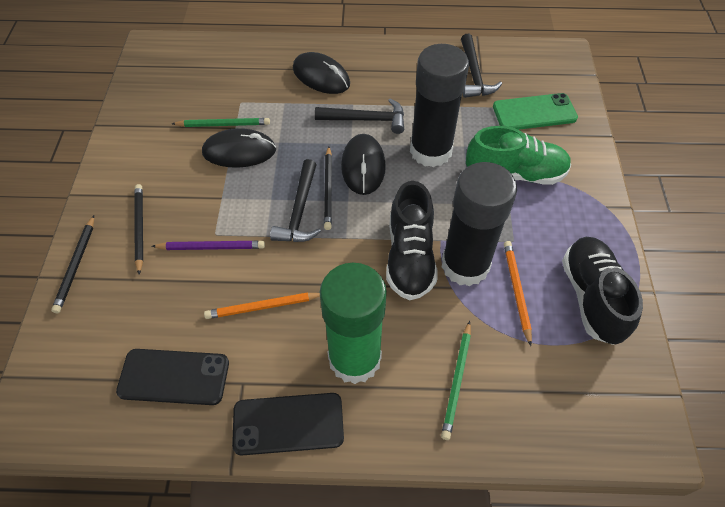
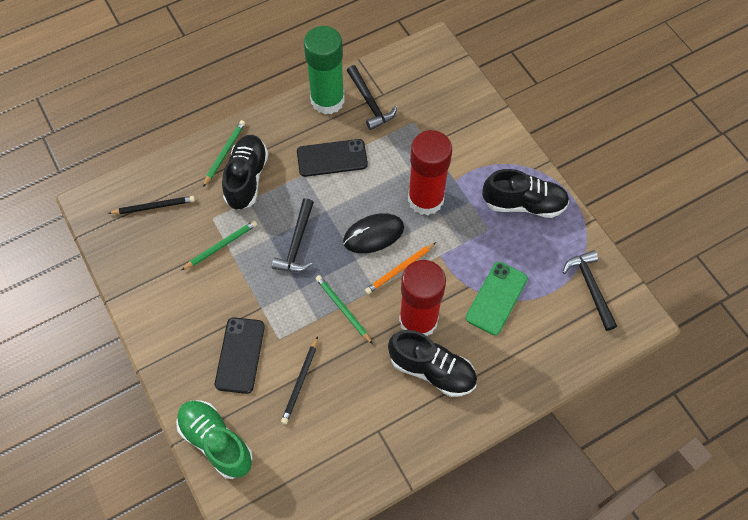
black glue stick: [410,44,469,167] [442,162,517,287] = 2 -> none = 0
black mouse: [202,128,276,168] [293,52,350,94] [341,134,386,195] = 3 -> [343,213,404,253] = 1
black pencil: [51,215,94,313] [135,184,143,275] [324,146,332,230] = 3 -> [108,196,195,214] [281,337,318,424] = 2
black shoe: [386,181,437,300] [562,237,643,345] = 2 -> [222,135,268,210] [388,330,477,397] [482,169,569,218] = 3
green pencil: [172,118,270,127] [441,321,471,440] = 2 -> [181,220,257,270] [203,120,245,187] [315,275,373,344] = 3
orange pencil: [204,292,320,319] [504,241,532,346] = 2 -> [365,242,436,294] = 1
purple pencil: [151,241,265,250] = 1 -> none = 0
red glue stick: none = 0 -> [399,260,446,336] [408,130,452,215] = 2

